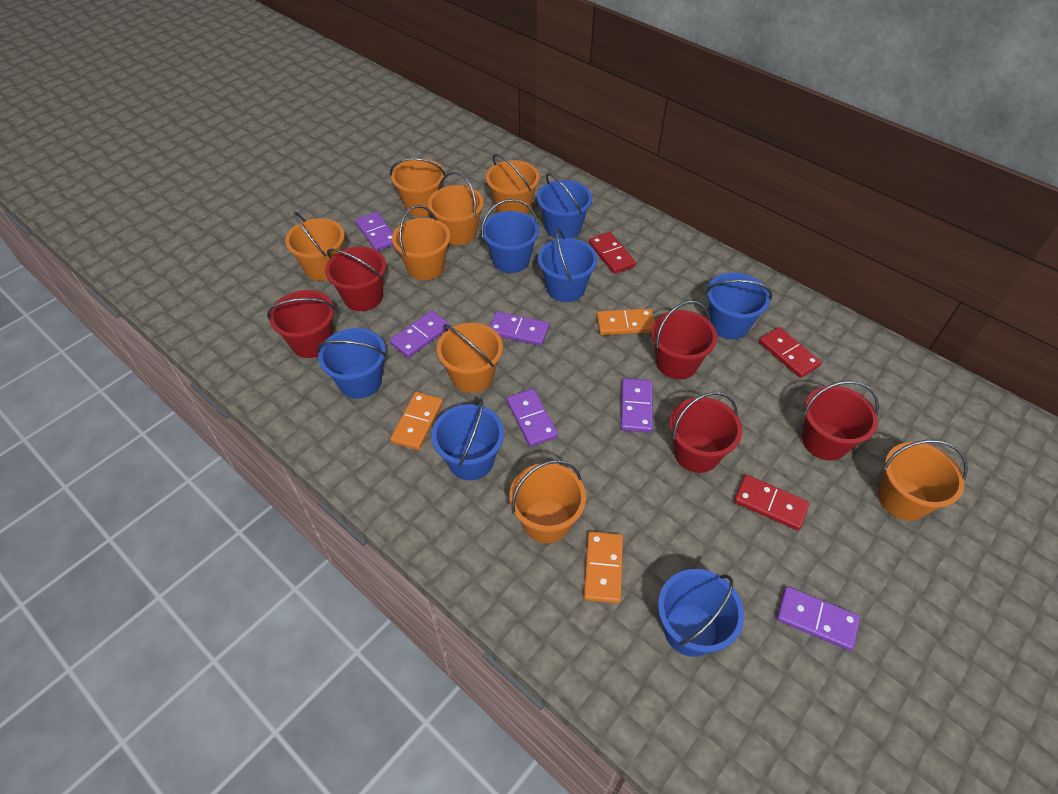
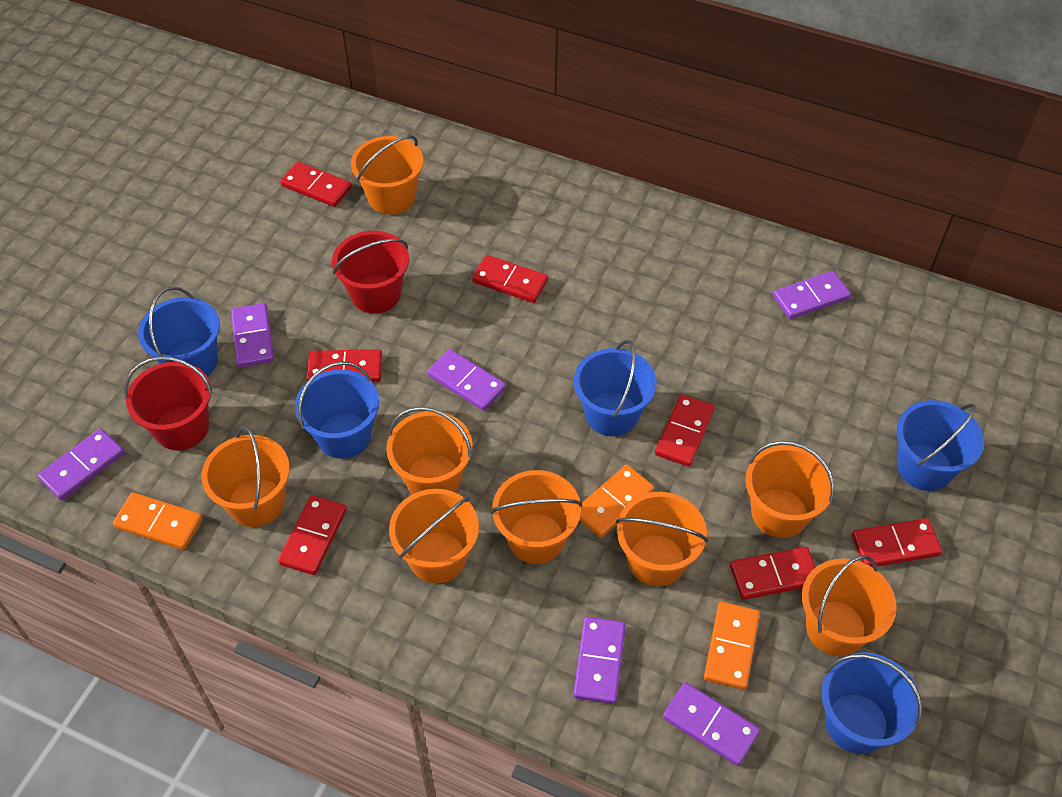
blue bucket: [317,328,386,399] [432,398,504,480] [481,199,539,273] [537,173,592,239] [538,228,597,302] [658,569,744,657] [706,273,772,339] = 7 -> [138,287,220,377] [295,361,379,459] [574,340,657,436] [821,652,922,754] [897,400,984,491] = 5
red bucket: [267,290,335,358] [325,247,386,311] [651,301,717,379] [670,392,743,473] [802,380,879,461] = 5 -> [124,356,213,450] [332,231,409,314] = 2
red domino: [589,232,636,274] [734,475,810,530] [759,327,822,378] = 3 -> [278,495,347,575] [280,161,352,207] [306,349,382,382] [472,255,548,303] [655,394,715,467] [730,547,816,600] [852,518,942,567] = 7

